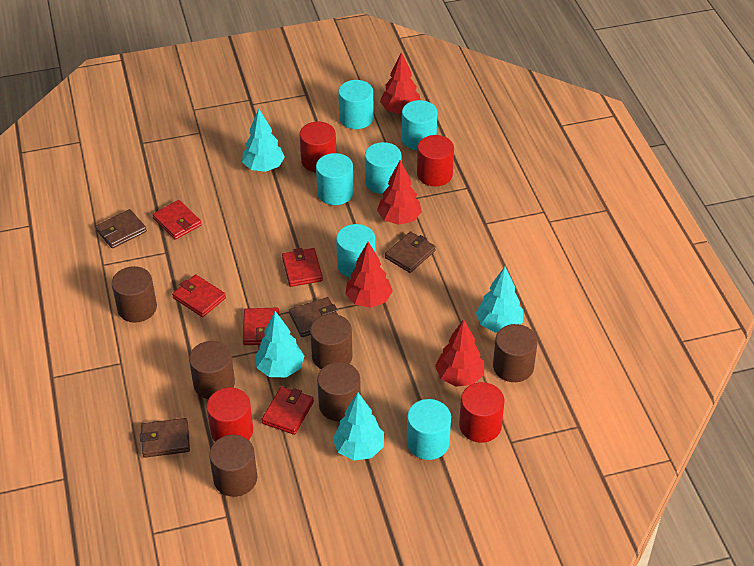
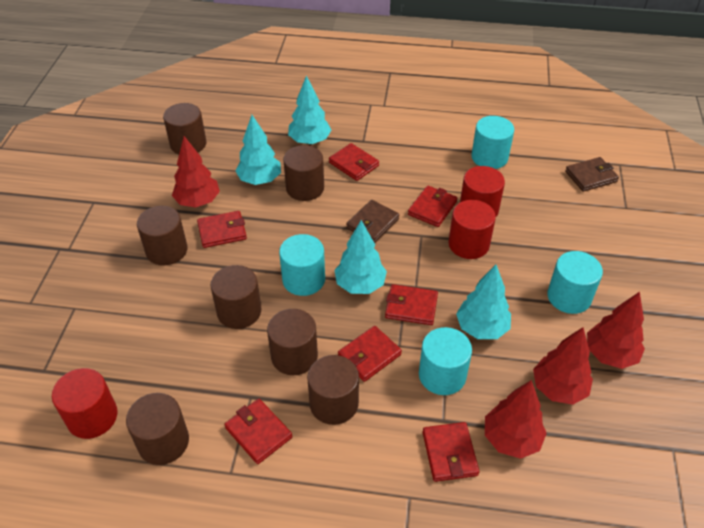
brown cylinder: [112,266,157,323] [189,341,235,399] [209,435,257,497] [310,314,353,369] [317,362,361,421] [493,324,537,382] = 6 -> [126,393,189,465] [137,206,188,266] [163,103,206,155] [211,265,261,329] [267,309,318,375] [283,145,324,201] [307,355,359,425] = 7
brown wallet: [95,209,147,248] [140,418,190,458] [289,297,338,337] [385,231,436,273] = 4 -> [346,200,399,243] [565,157,619,192] = 2
red cylinder: [207,387,253,442] [300,122,336,172] [417,135,454,186] [459,382,505,443] = 4 -> [52,368,118,439] [448,200,496,259] [460,166,505,217] = 3
red wallet: [152,200,202,240] [172,274,226,317] [243,307,279,345] [261,386,314,435] [282,248,323,287] = 5 -> [197,211,247,248] [224,399,292,464] [329,143,379,181] [338,326,402,382] [385,284,438,325] [408,185,457,227] [422,422,479,482] = 7
turquoise cylinder: [316,153,354,205] [336,224,375,278] [338,80,373,129] [365,142,402,194] [402,100,437,150] [407,399,451,460] = 6 -> [279,234,325,296] [419,327,472,395] [471,116,514,169] [547,251,603,314] = 4

